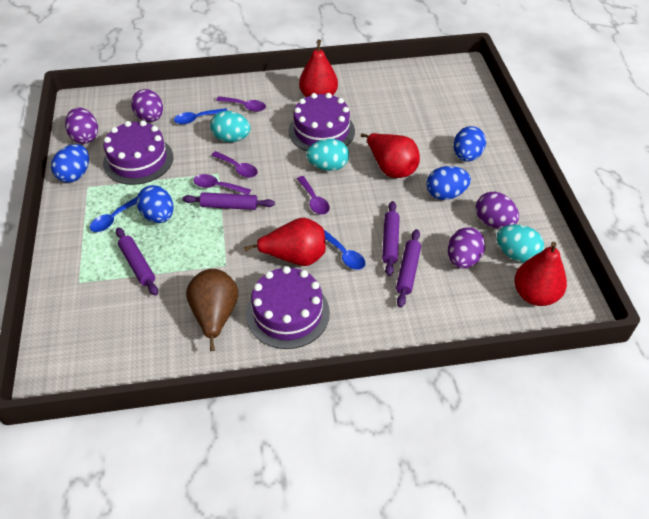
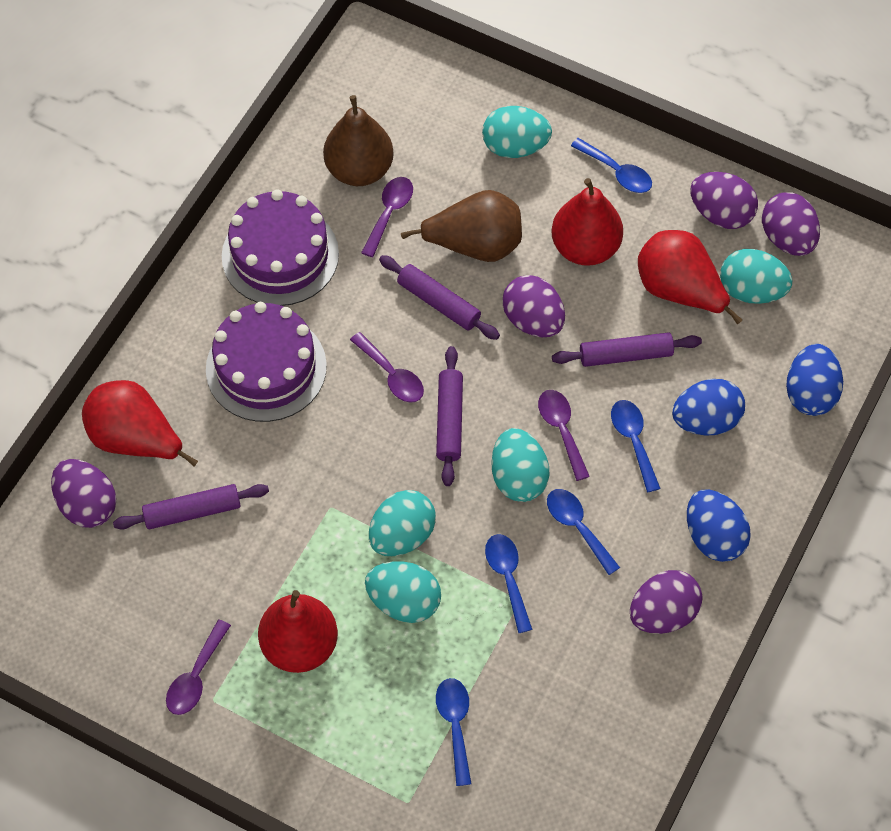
blue egg: [51,144,89,183] [137,185,173,223] [426,166,471,200] [453,126,486,162] = 4 -> [672,379,745,436] [687,490,751,562] [786,344,843,416] = 3
blue spoon: [90,197,137,232] [174,108,227,124] [324,230,365,270] = 3 -> [436,678,471,786] [485,534,533,633] [547,489,620,575] [571,138,652,193] [611,400,661,492] = 5
brown pear: [186,269,238,351] = 1 -> [323,95,394,186] [401,190,522,262] = 2
purple cake: [103,120,173,185] [246,266,330,349] [289,93,355,151] = 3 -> [206,302,327,422] [222,190,339,306] = 2
purple egg: [65,107,98,144] [131,89,163,122] [448,227,485,269] [476,192,519,229] = 4 -> [51,459,116,528] [502,275,565,337] [630,570,703,634] [690,172,758,229] [762,192,820,256] = 5
turquoise egg: [211,111,251,142] [306,139,349,171] [496,225,544,263] = 3 -> [365,561,441,623] [369,490,436,556] [482,106,552,158] [491,428,549,502] [720,249,792,304] = 5

